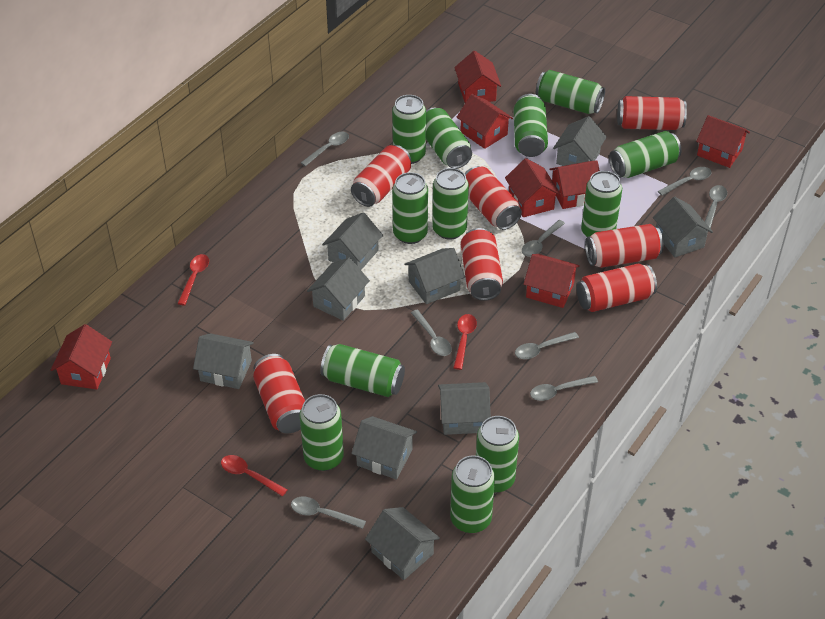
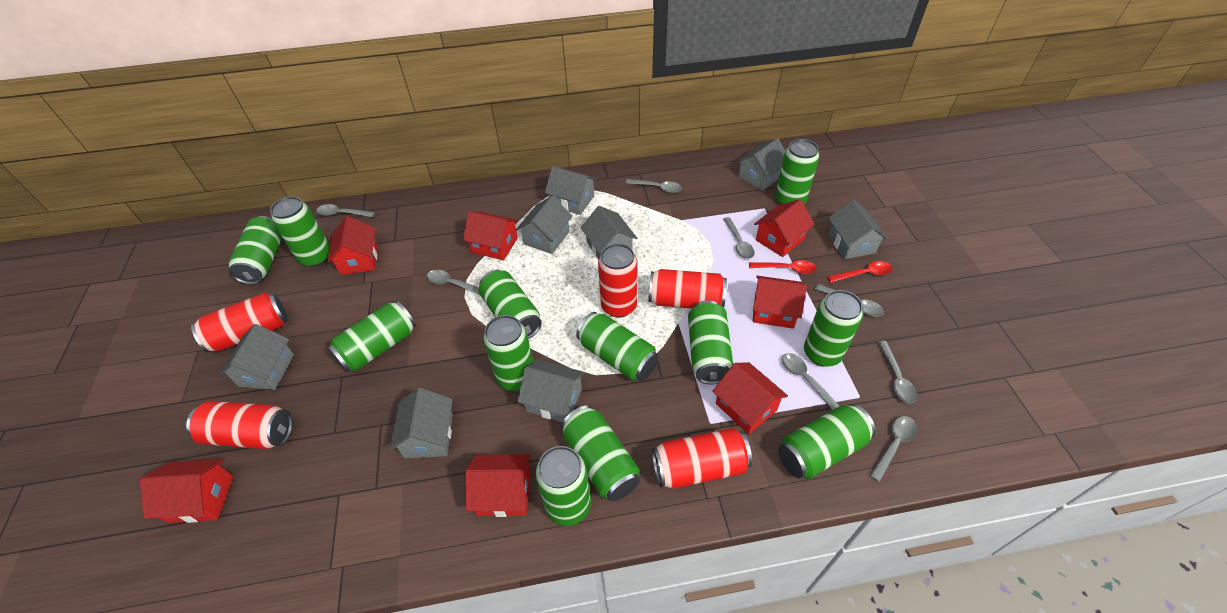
grey house: [193,333,254,389] [307,258,370,321] [322,212,383,270] [351,416,417,480] [365,507,440,580] [404,248,465,304] [438,382,491,435] [553,116,607,166] [653,197,713,257] = 9 -> [219,324,294,390] [390,388,453,459] [516,196,573,254] [517,360,585,422] [545,166,597,215] [581,206,637,259] [737,138,785,191] [828,200,888,259] = 8
red can: [253,354,305,434] [351,145,411,207] [461,228,503,301] [464,166,522,230] [576,263,657,312] [585,224,664,268] [617,96,687,130] = 7 -> [186,401,293,449] [191,293,288,352] [598,243,637,318] [649,269,727,309] [652,428,752,489] = 5
red spoon: [177,254,209,305] [221,455,288,496] [453,314,477,370] = 3 -> [749,260,816,274] [827,261,892,283] = 2

